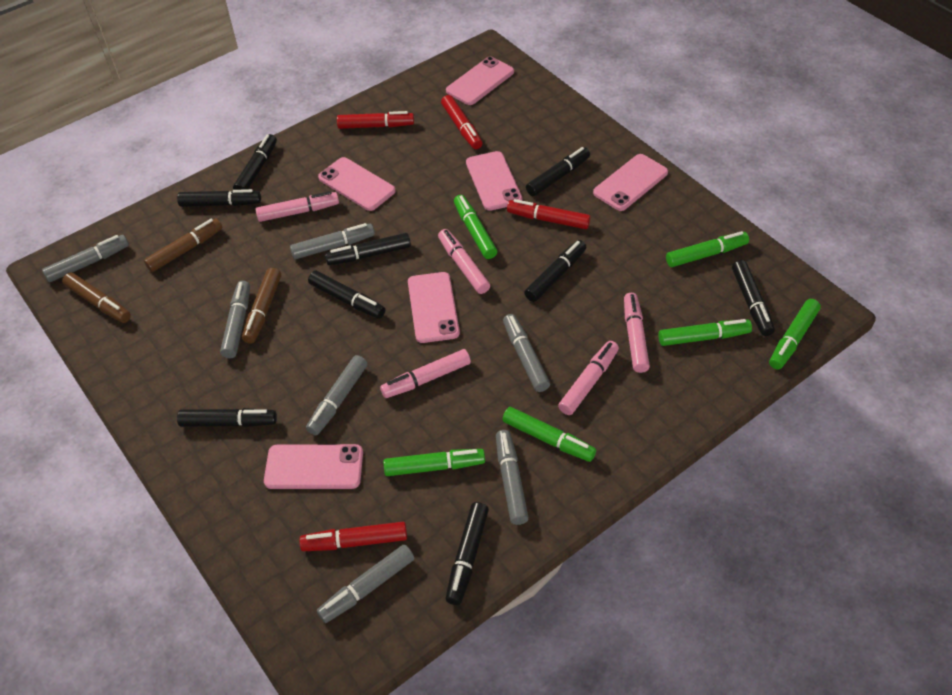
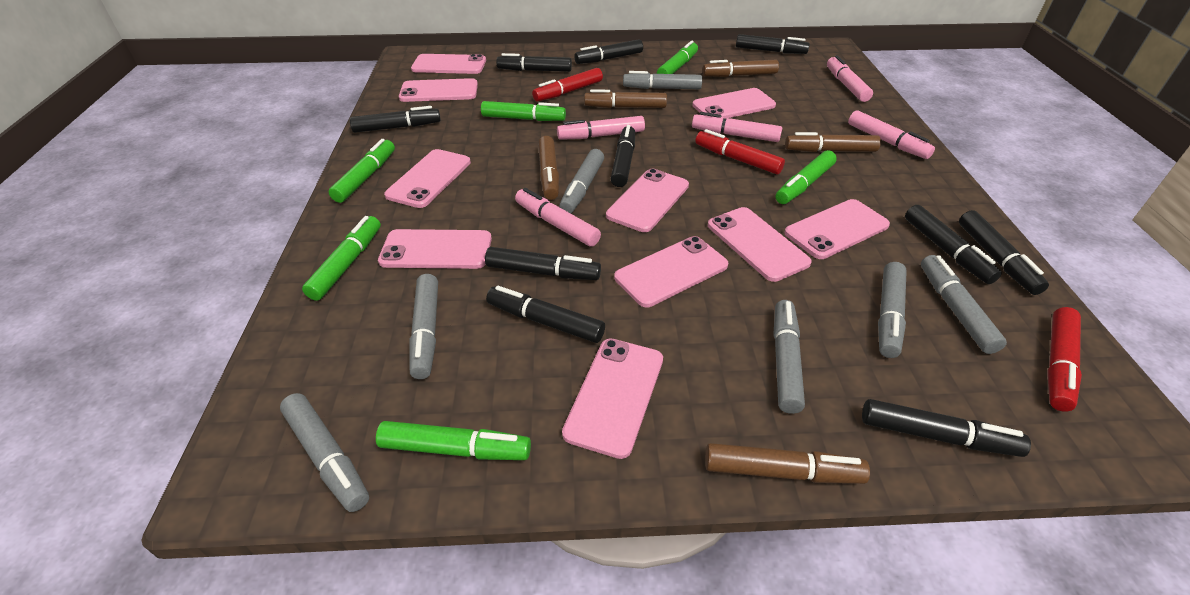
black marker: [177,189,261,207] [177,408,277,427] [233,134,277,190] [308,271,385,319] [325,233,411,265] [445,502,489,605] [524,240,586,302] [526,147,590,196] [732,260,775,336] = 9 -> [350,106,441,133] [485,247,601,280] [486,286,605,343] [496,53,572,72] [574,39,643,64] [611,125,635,187] [736,34,810,54] [862,399,1031,457] [905,205,1002,284] [959,210,1049,295] = 10
brown marker: [62,272,131,323] [144,218,223,272] [242,268,281,344] = 3 -> [538,136,559,200] [584,89,667,108] [702,60,779,77] [705,443,870,484] [785,132,881,152] = 5
pink phone: [264,444,363,489] [318,157,396,211] [408,272,460,343] [446,57,514,105] [466,151,523,211] [593,154,668,211] = 6 -> [378,229,492,269] [384,149,471,208] [399,78,478,102] [411,54,486,74] [562,338,663,459] [606,169,689,232] [614,236,728,307] [692,88,776,119] [708,207,812,282] [784,199,890,259] = 10
red marker: [299,522,407,551] [337,111,414,129] [441,95,482,149] [507,199,590,229] = 4 -> [532,68,603,102] [695,129,785,174] [1047,307,1082,412] = 3

